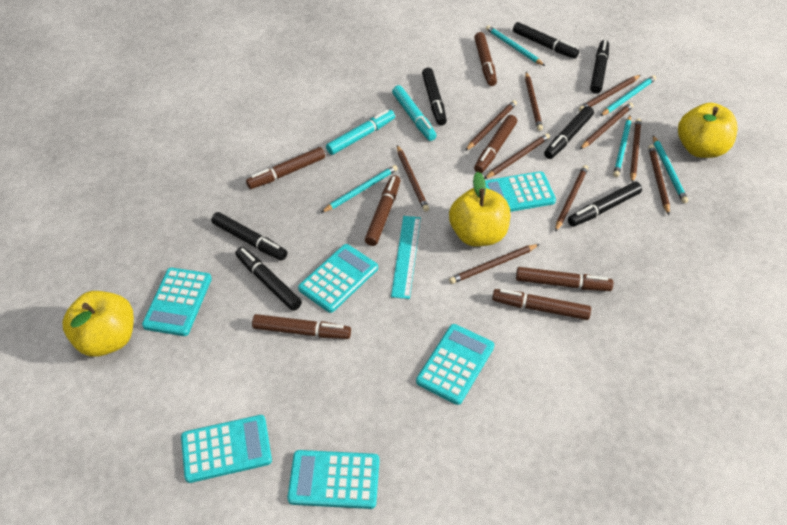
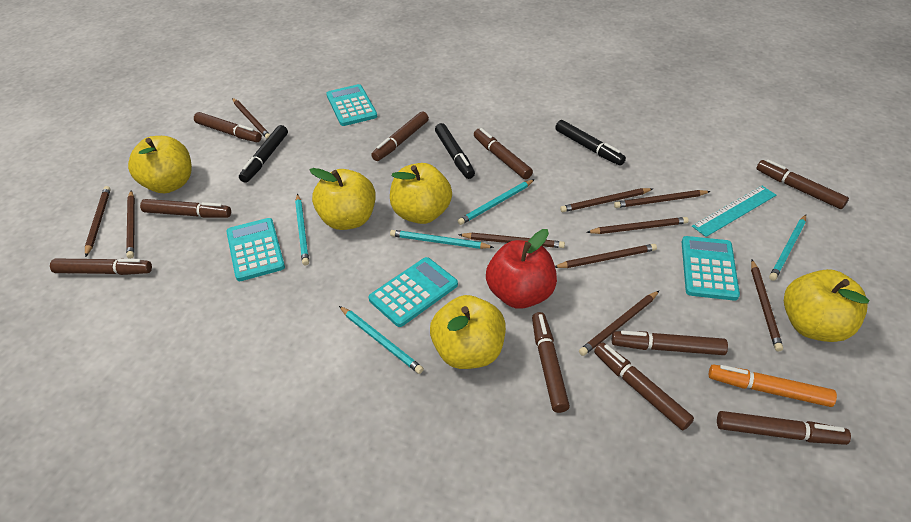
black marker: [211,212,287,260] [235,247,302,311] [422,68,447,125] [513,22,579,59] [544,106,594,159] [568,182,642,227] [590,40,609,94] = 7 -> [239,125,288,183] [435,123,475,179] [555,120,626,166] = 3
brown marker: [246,147,325,189] [252,314,351,339] [365,175,401,246] [474,32,497,86] [474,115,517,173] [492,289,591,320] [516,267,613,291] = 7 -> [50,258,152,275] [140,199,231,218] [194,112,262,142] [371,112,429,161] [474,128,533,179] [532,312,570,413] [594,342,694,430] [612,331,728,355] [717,411,851,445] [756,159,849,209] = 10
orange marker: none = 0 -> [709,364,837,407] = 1
red apple: none = 0 -> [486,229,557,309] = 1
turquoise calculator: [142,268,212,336] [181,415,272,483] [287,450,379,509] [298,244,378,313] [416,324,494,405] [485,171,556,212] = 6 -> [226,218,285,281] [326,84,377,126] [368,257,458,327] [682,236,740,301] = 4
turquoise marker: [326,109,395,155] [392,85,437,141] = 2 -> none = 0
yellow apple: [62,291,134,357] [449,172,511,247] [678,103,738,158] = 3 -> [128,136,192,193] [310,168,376,230] [390,163,452,224] [430,295,506,369] [784,269,869,342] = 5

